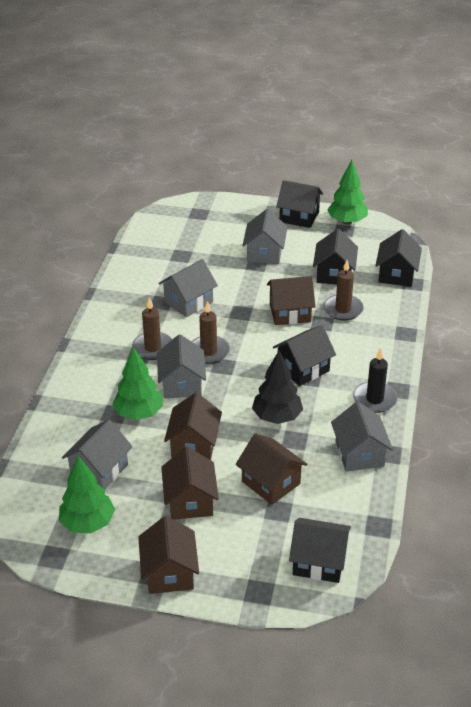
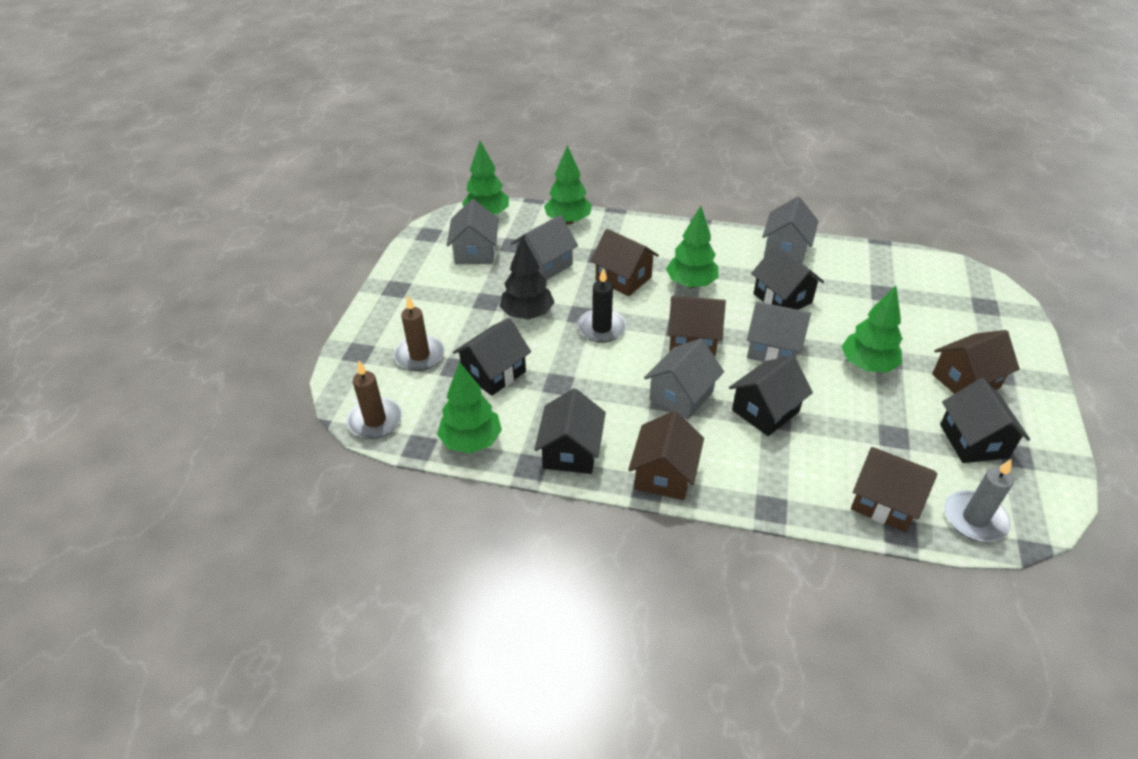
brown candle: [132,297,172,360] [191,301,230,364] [323,260,364,321] = 3 -> [347,361,402,439] [394,296,445,371] = 2
green tree: [59,456,115,533] [112,347,163,420] [327,160,368,225] = 3 -> [437,362,502,454] [462,141,509,214] [544,145,592,225] [666,206,719,288] [841,286,903,372] = 5
grey candle: none = 0 -> [945,459,1013,542] = 1

